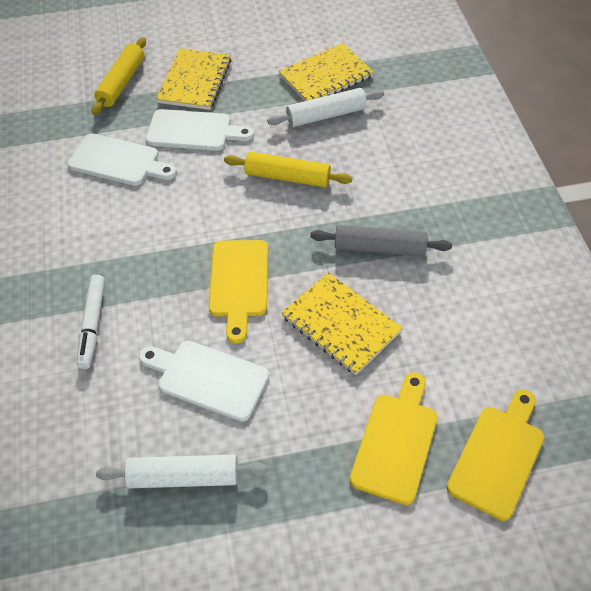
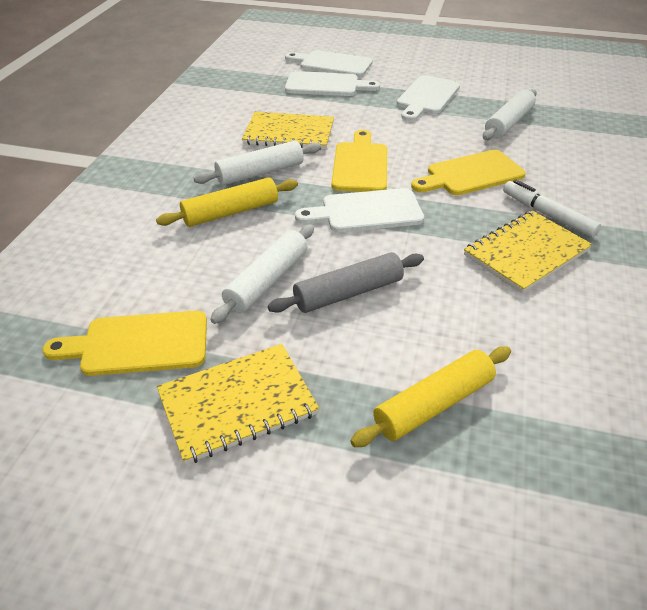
white cutting board: [68,133,177,186] [139,341,269,421] [146,109,254,151] = 3 -> [285,50,373,77] [285,71,380,96] [295,188,424,232] [397,75,460,121] = 4
white rolling pin: [96,455,268,488] [267,88,384,127] = 2 -> [194,141,321,185] [210,224,314,324] [483,89,537,140] = 3

